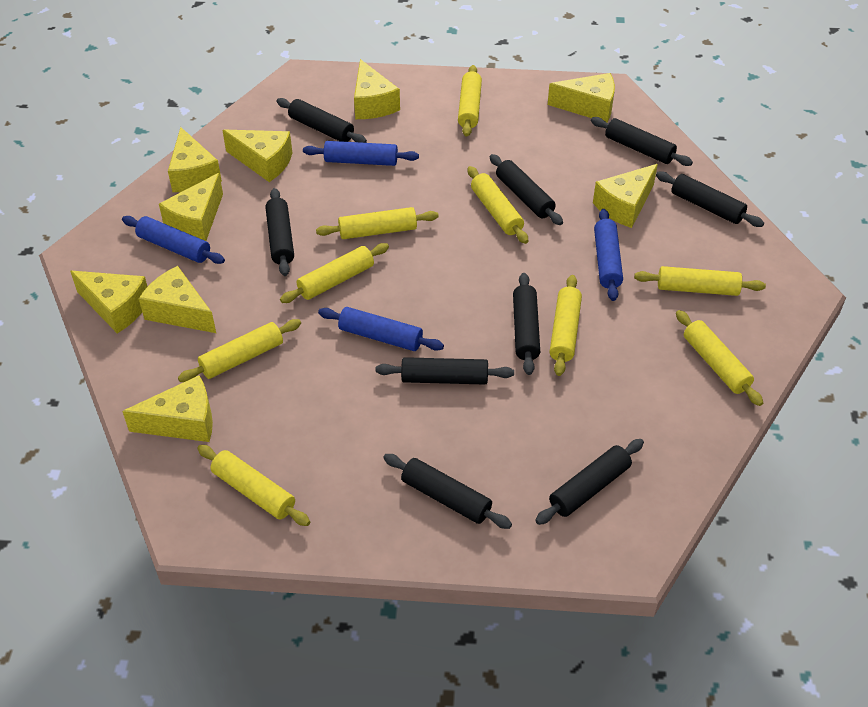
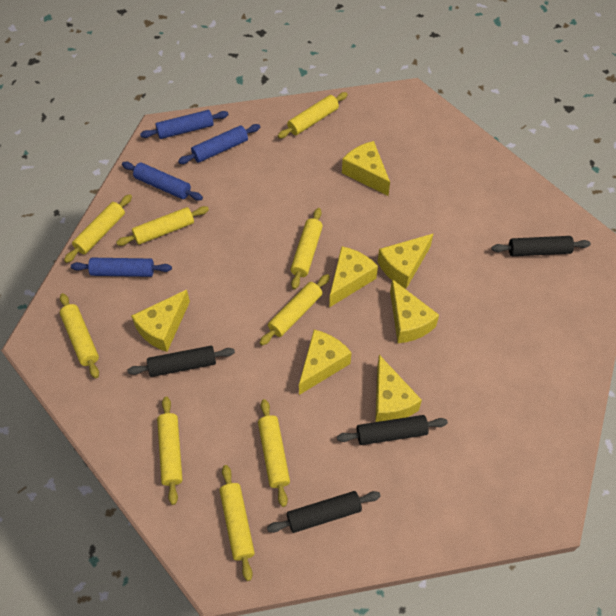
black rolling pin: [265,188,294,276] [276,98,367,143] [375,357,514,385] [383,454,512,529] [490,154,563,225] [513,273,540,375] [535,439,644,525] [591,117,693,166] [656,171,764,227] = 9 -> [128,346,235,377] [267,491,381,533] [337,415,448,445] [492,236,591,256] = 4
yellow cheese: [70,271,148,333] [122,375,213,442] [139,266,216,333] [159,173,223,241] [168,127,222,192] [222,130,292,182] [354,59,400,119] [548,73,615,123] [593,164,658,228] = 9 -> [131,290,190,352] [299,330,352,395] [329,246,378,307] [342,141,390,196] [375,355,422,422] [378,233,434,289] [390,279,439,343] = 7

